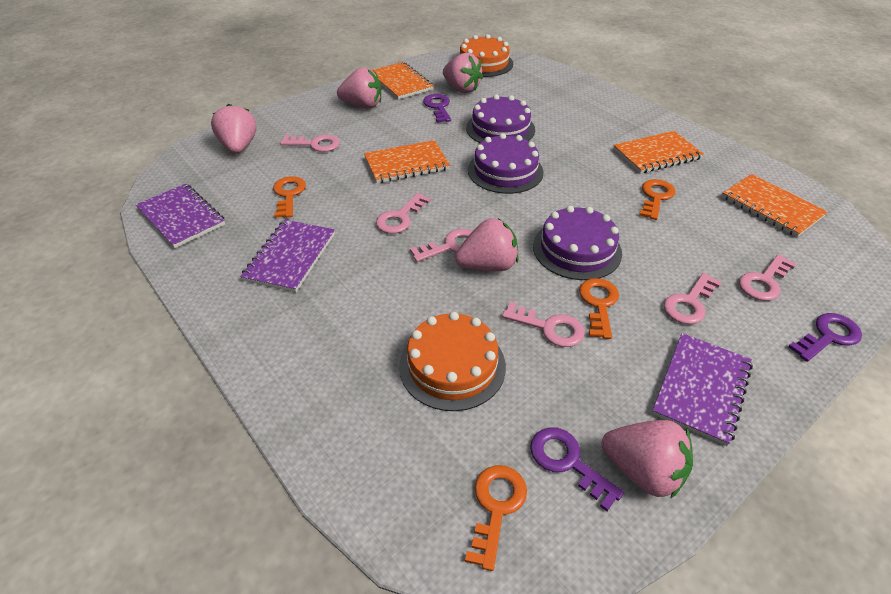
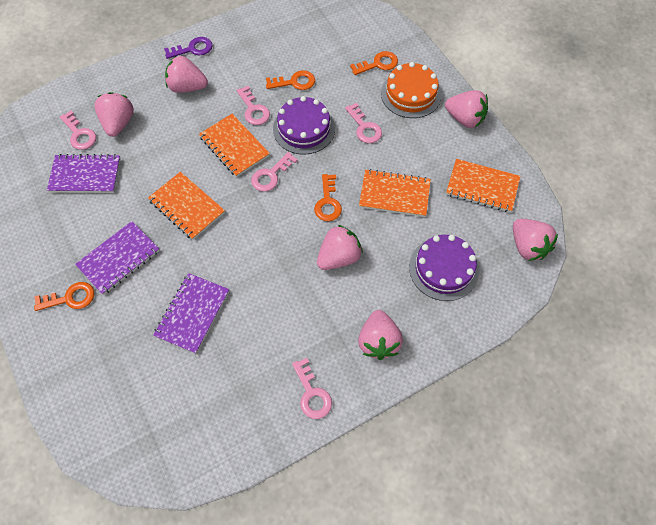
orange cake: [399,312,506,411] [460,34,513,77] = 2 -> [381,62,442,118] = 1
pink key: [280,135,340,152] [376,193,431,234] [410,229,472,262] [502,302,584,347] [664,273,722,324] [739,255,796,301] = 6 -> [60,111,96,150] [236,86,270,125] [251,152,298,192] [292,358,332,419] [345,103,382,143] = 5
pink strawberry: [211,104,256,153] [337,67,381,108] [443,53,483,93] [455,218,518,271] [602,420,693,499] = 5 -> [94,92,134,137] [165,55,208,93] [317,225,363,270] [358,310,403,360] [445,90,488,128] [513,219,558,261] = 6
purple cake: [466,94,535,143] [468,133,544,194] [533,206,622,280] = 3 -> [273,96,335,155] [409,235,479,301] = 2
purple key: [423,94,451,123] [530,427,624,511] [788,313,862,362] = 3 -> [164,37,213,59] = 1

